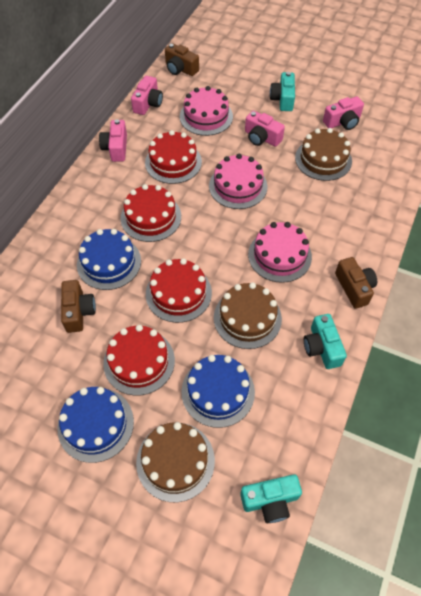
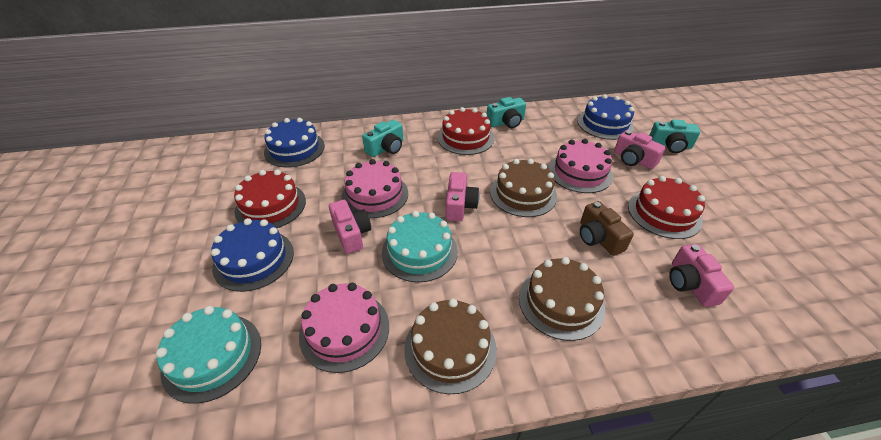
brown camera: [61,280,96,333] [165,43,199,76] [335,257,377,309] = 3 -> [580,201,634,256] = 1
red cake: [103,325,175,396] [121,184,181,242] [145,130,202,184] [146,258,212,323] = 4 -> [234,170,306,228] [437,107,494,155] [628,176,705,239] = 3
turquoise cake: none = 0 -> [156,306,261,404] [382,211,458,282] = 2

